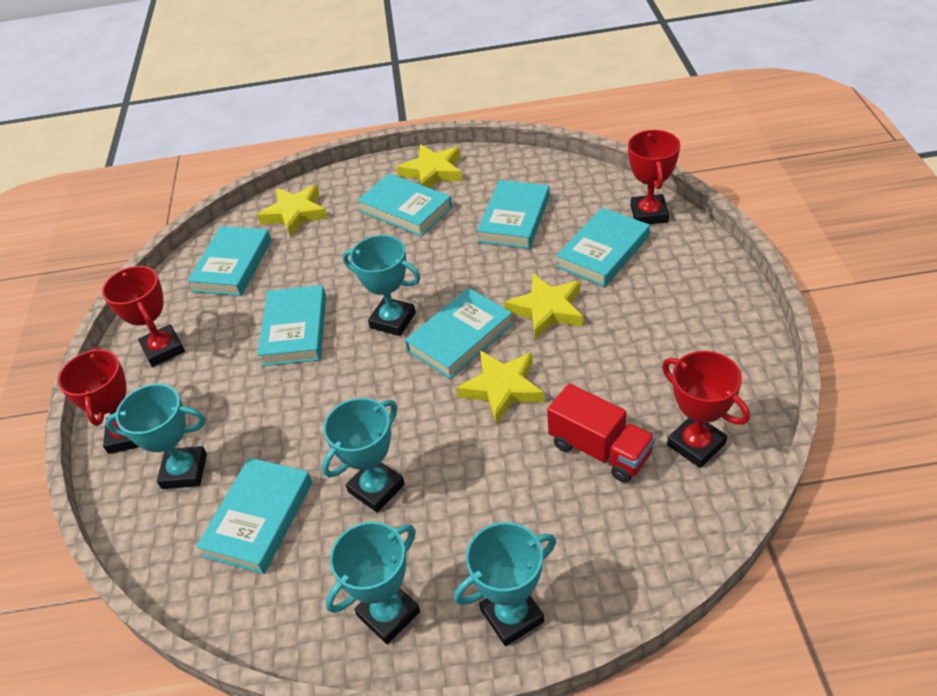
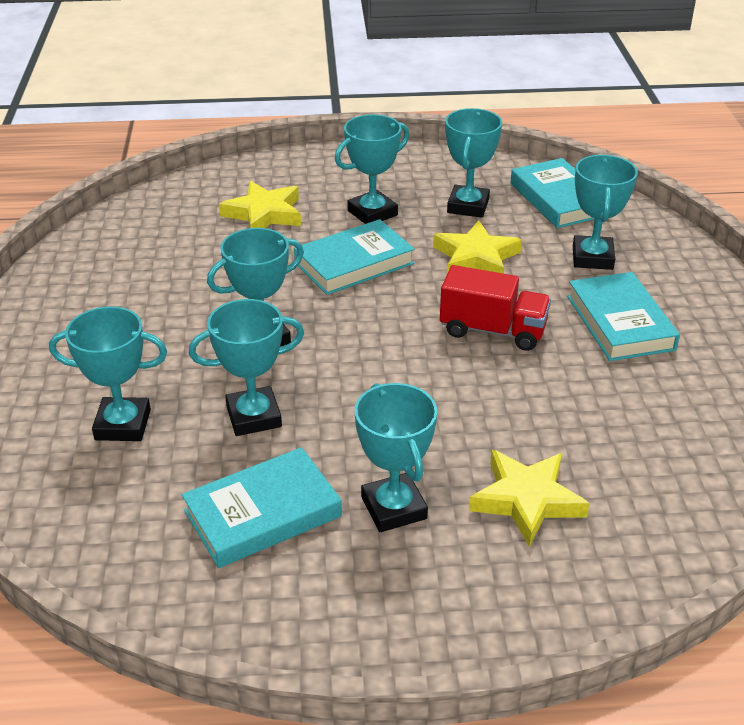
red trophy: [58,348,139,454] [102,266,185,367] [628,130,680,224] [662,351,750,468] = 4 -> none = 0
turquoise book: [187,226,272,296] [196,458,312,574] [257,285,326,366] [357,173,452,236] [405,288,513,379] [477,180,550,249] [556,208,650,287] = 7 -> [182,447,342,568] [294,219,415,295] [510,158,595,228] [567,272,680,361] = 4
turquoise trophy: [105,384,207,489] [322,398,405,512] [326,522,420,644] [343,235,421,336] [454,522,556,646] = 5 -> [49,306,167,441] [189,299,304,436] [207,228,304,347] [335,114,409,224] [355,383,437,532] [445,108,502,218] [573,155,638,270] = 7
yellow star: [257,185,328,237] [397,144,462,188] [456,351,544,425] [504,273,583,340] = 4 -> [219,181,301,228] [433,220,522,274] [469,450,590,547] = 3

